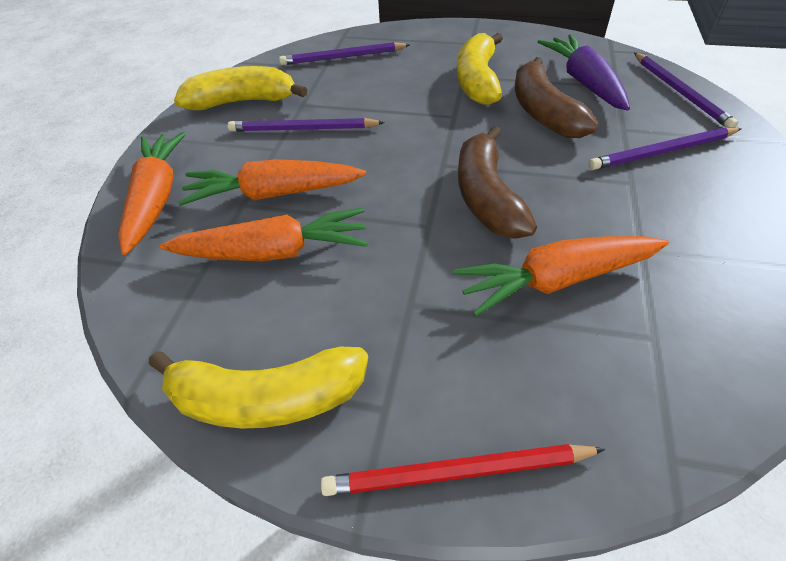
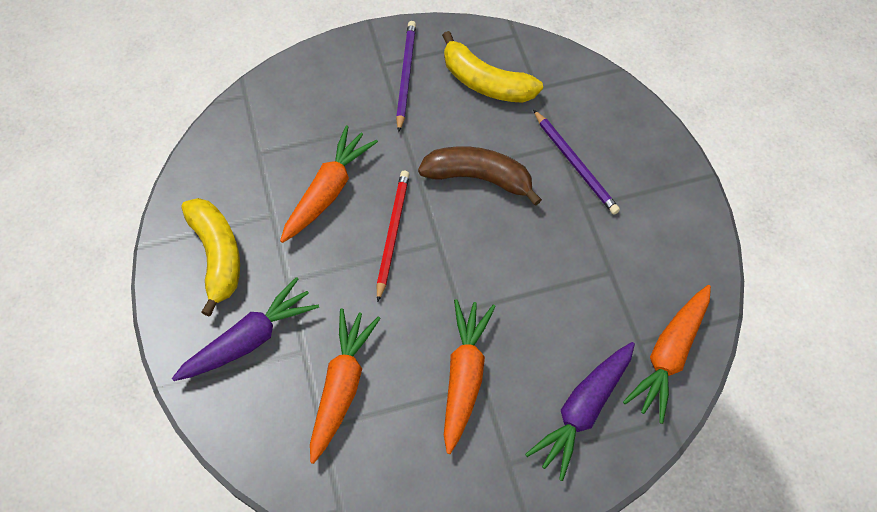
brown banana: [458,126,537,239] [515,57,598,138] = 2 -> [418,146,542,206] = 1
purple carrot: [538,35,630,110] = 1 -> [172,277,319,381] [525,342,635,481] = 2
purple pencil: [228,118,385,132] [279,42,410,65] [589,127,742,170] [634,53,738,128] = 4 -> [396,21,416,132] [533,110,620,215] = 2
yellow banana: [149,347,368,428] [174,66,307,110] [457,33,503,105] = 3 -> [182,198,240,317] [442,31,543,103] = 2

